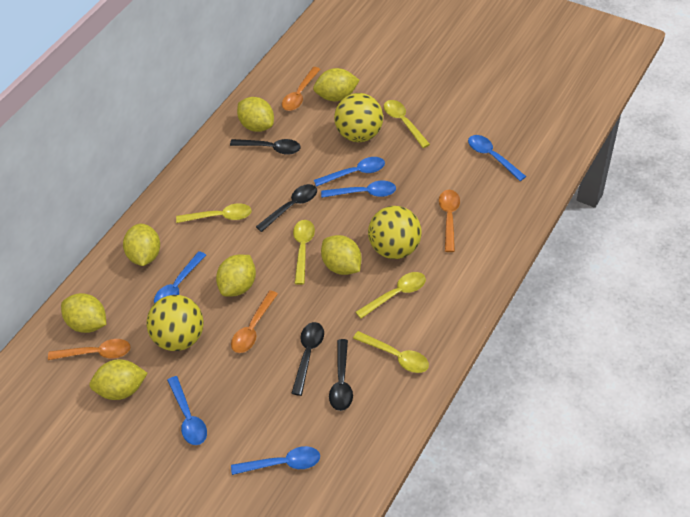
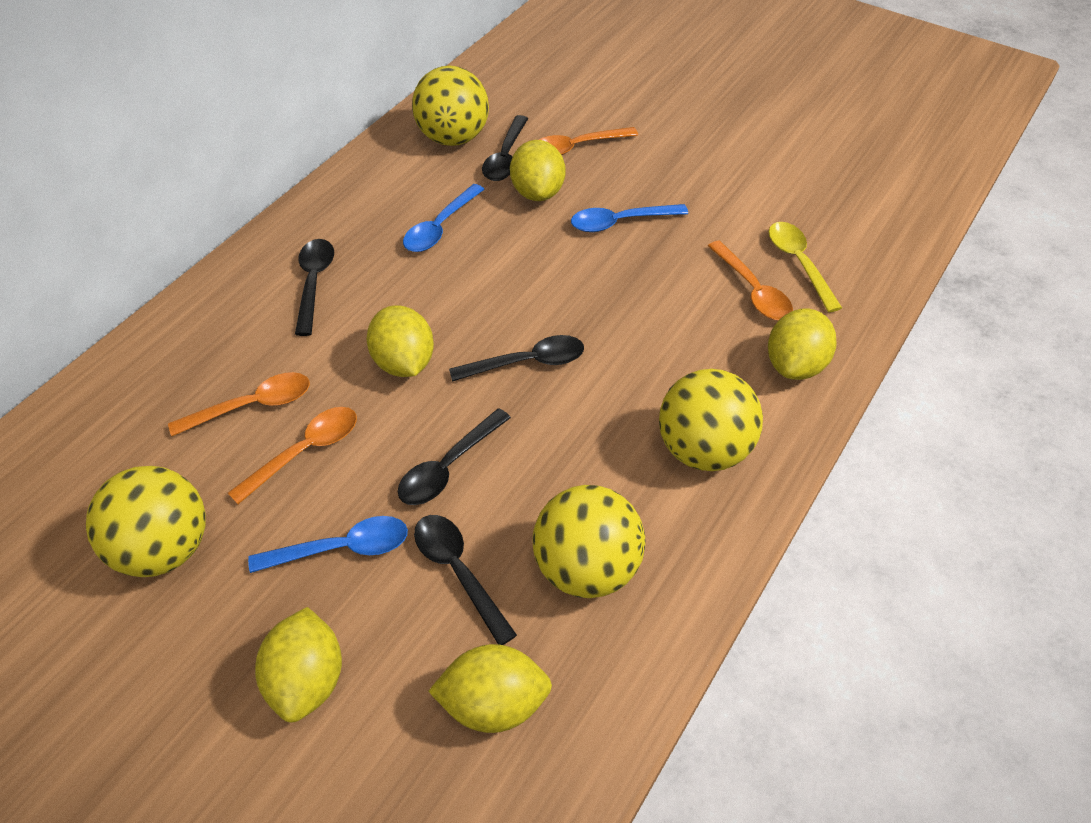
black spoon: [230,139,301,155] [256,184,317,232] [291,322,324,396] [329,339,353,411] = 4 -> [295,239,334,336] [398,408,511,505] [414,515,517,645] [449,335,584,382] [482,115,528,181] = 5
blue spoon: [154,251,206,304] [167,376,207,445] [231,446,320,475] [314,157,385,187] [321,181,396,198] [468,135,526,181] = 6 -> [248,516,408,573] [403,184,485,252] [571,204,688,232] = 3
yellow ball: [146,295,204,351] [334,93,383,142] [368,206,422,259] = 3 -> [86,466,206,577] [412,66,489,146] [533,485,645,598] [659,369,763,471] = 4
yellow lemon: [61,293,106,333] [89,360,147,400] [123,224,160,266] [216,255,256,297] [237,97,274,132] [313,68,360,101] [321,235,361,275] = 7 -> [255,607,342,723] [367,305,434,377] [428,644,552,733] [510,140,565,201] [768,309,837,380] = 5
yellow spoon: [176,203,252,223] [293,220,315,285] [353,331,429,373] [356,272,426,319] [384,100,430,148] = 5 -> [769,222,842,312] = 1

